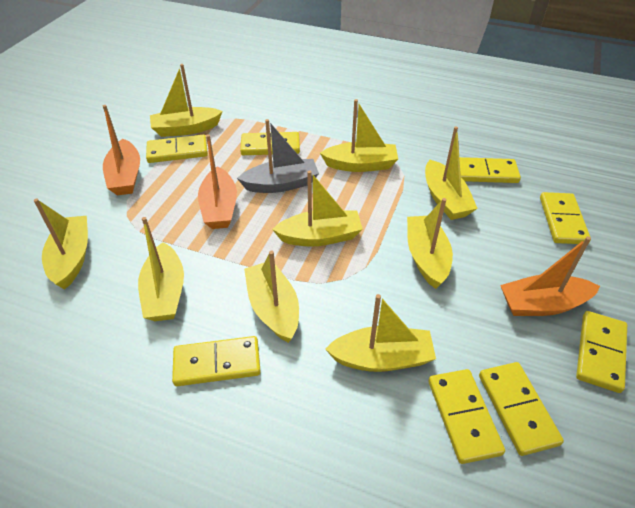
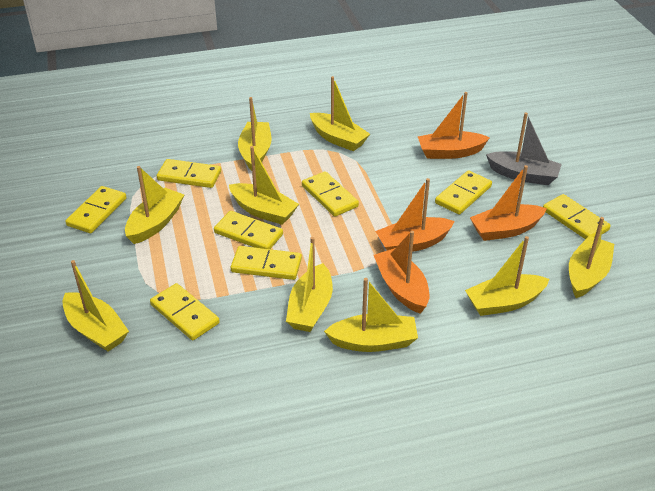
orange boat: [103,105,140,196] [198,134,237,229] [500,236,600,316] = 3 -> [374,231,429,314] [375,178,455,252] [418,92,490,159] [470,165,547,241] = 4

